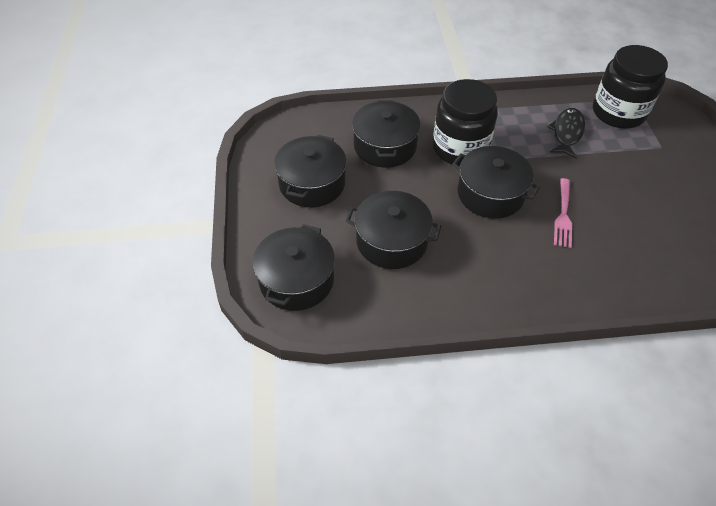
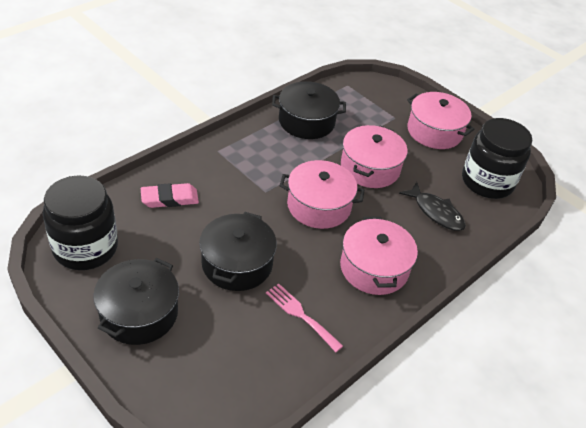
black pot: [253,224,335,311] [274,135,347,207] [346,191,441,269] [352,100,421,168] [452,146,540,219] = 5 -> [93,258,179,345] [199,212,277,291] [272,81,346,139] = 3
pink eraser: none = 0 -> [141,183,199,208] = 1
pink pot: none = 0 -> [280,160,364,229] [340,217,418,295] [341,125,407,188] [407,92,475,149] = 4

